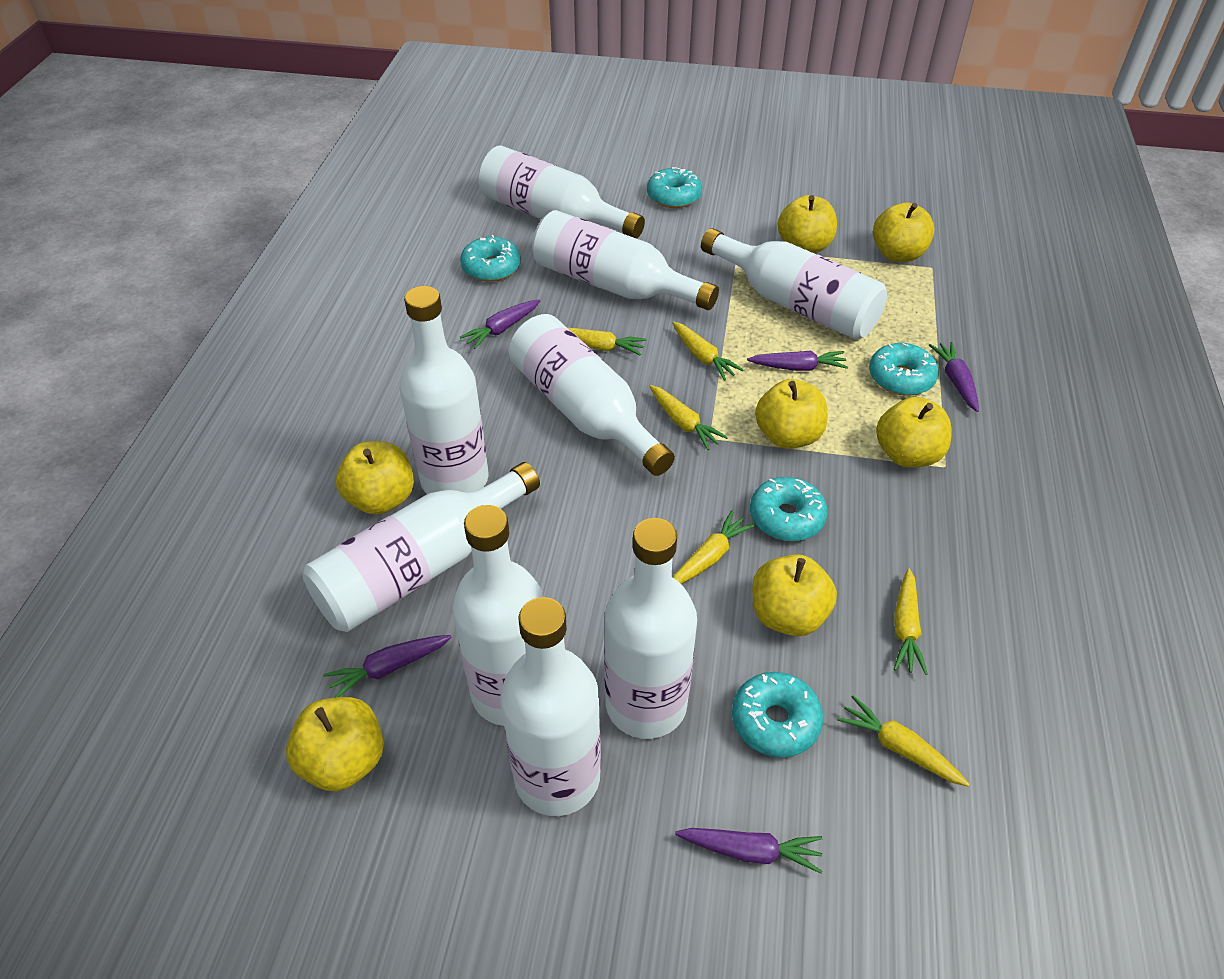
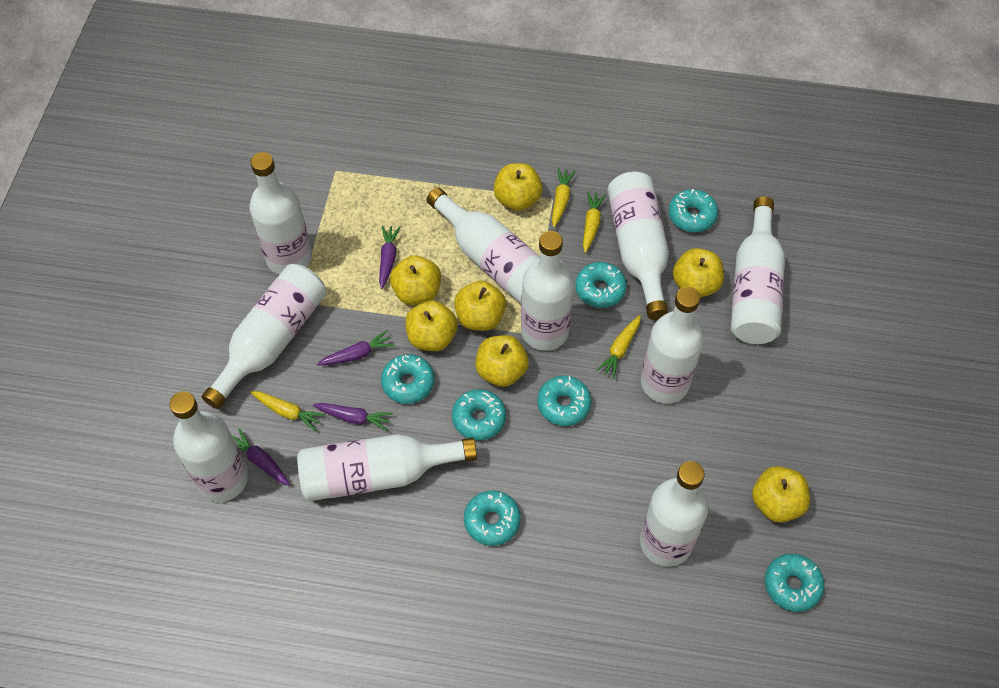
purple carrot: [323,635,452,698] [460,299,540,349] [675,828,822,874] [747,351,848,371] [929,342,979,412] = 5 -> [232,429,290,486] [313,403,393,431] [317,330,394,365] [379,226,400,289] = 4
turquoise donut: [460,235,521,282] [647,167,702,208] [732,672,823,757] [750,477,828,541] [869,343,939,396] = 5 -> [381,354,435,404] [452,389,506,440] [464,490,521,546] [537,376,592,426] [575,262,627,308] [669,189,718,232] [765,554,824,612] = 7
white bottle: [303,462,540,632] [400,286,489,494] [452,505,544,726] [478,146,645,239] [500,597,601,816] [509,314,675,476] [532,210,719,310] [604,518,697,739] [701,228,887,340] = 9 -> [170,391,248,502] [202,264,326,409] [250,152,312,275] [297,434,477,501] [426,187,540,304] [521,231,574,351] [607,171,669,320] [640,461,709,567] [641,287,704,404] [731,197,785,344] = 10
yellow carrot: [567,327,647,356] [649,385,728,450] [672,321,744,381] [673,510,755,584] [837,696,970,787] [894,569,928,675] = 6 -> [250,391,325,431] [552,168,576,228] [583,192,606,253] [596,315,641,379] = 4

